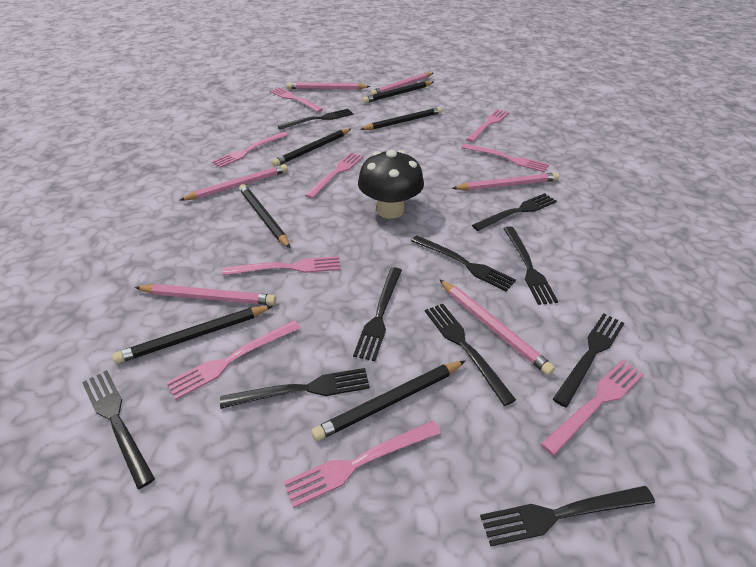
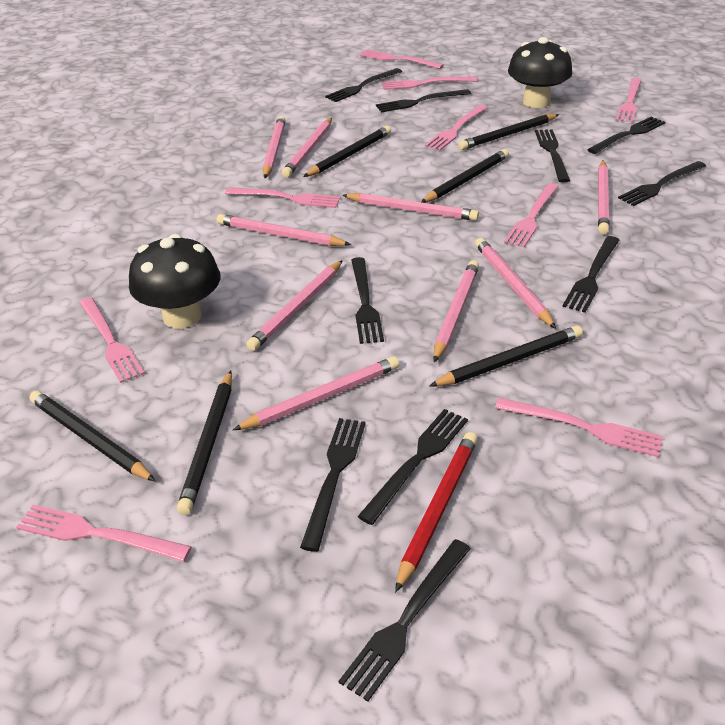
black mushroom: [358,150,424,219] = 1 -> [129,234,220,329] [508,37,572,108] = 2
pink pencil: [135,284,276,305] [180,164,288,200] [287,82,370,90] [370,72,433,95] [439,279,555,375] [452,172,559,191] = 6 -> [217,214,351,246] [233,356,399,430] [246,260,343,351] [263,116,286,178] [282,118,332,177] [342,193,479,221] [433,260,479,362] [475,238,556,329] [598,160,610,234] = 9
red pencil: none = 0 -> [395,432,478,592] = 1

